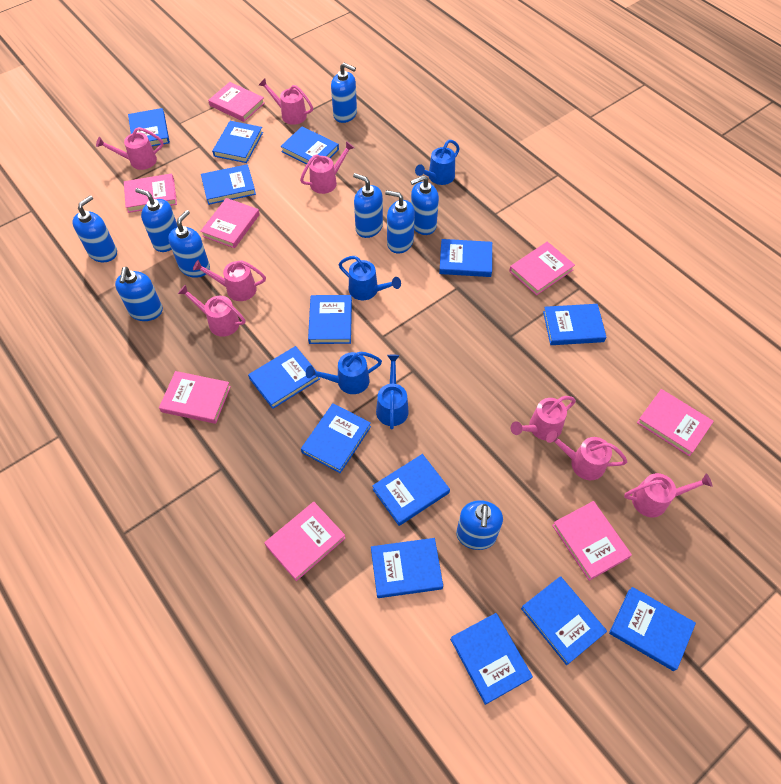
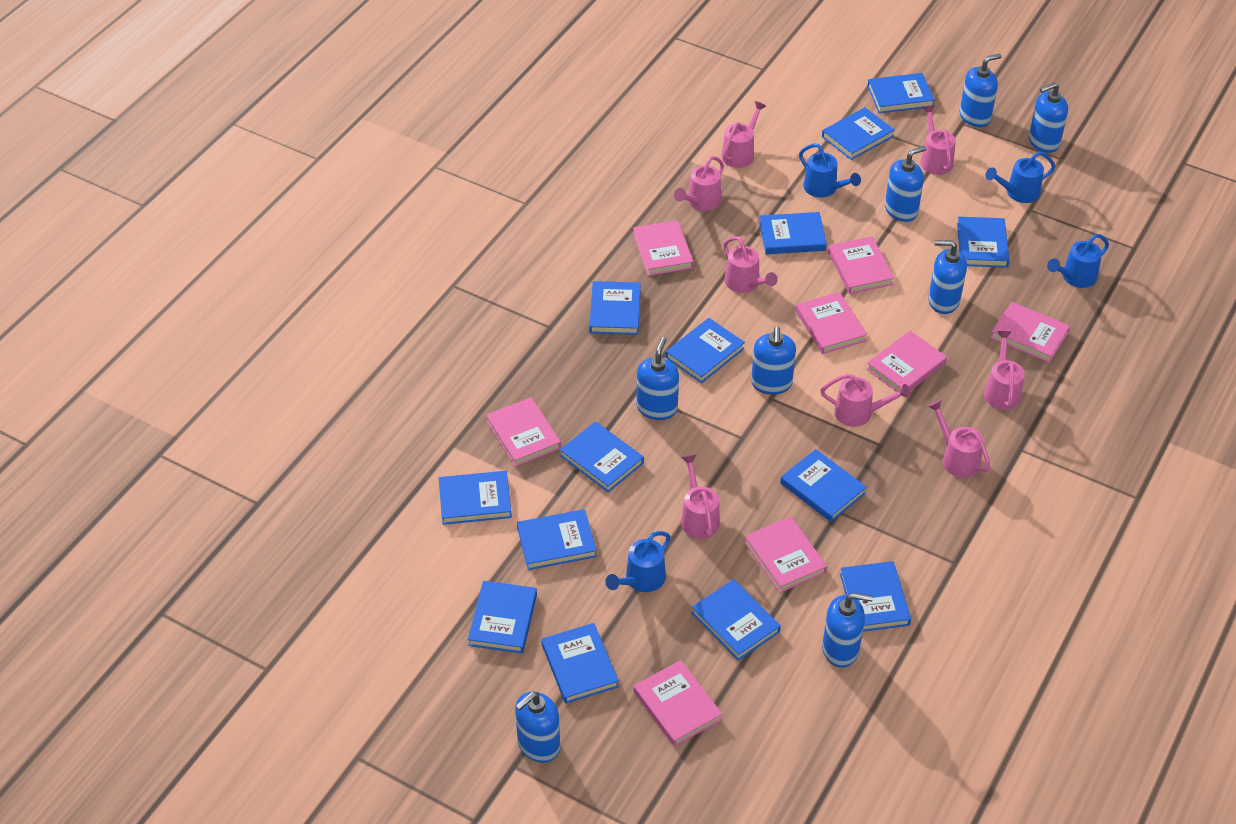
blue soap dispenser: [72,195,117,262] [115,267,163,321] [135,188,178,252] [168,210,210,278] [331,63,357,123] [353,173,383,238] [385,190,415,253] [410,175,439,235] [456,500,503,550] = 9 -> [515,692,560,763] [637,337,679,420] [751,327,796,395] [822,593,873,668] [885,146,926,222] [928,240,967,314] [960,54,1002,127] [1029,82,1068,153] = 8

